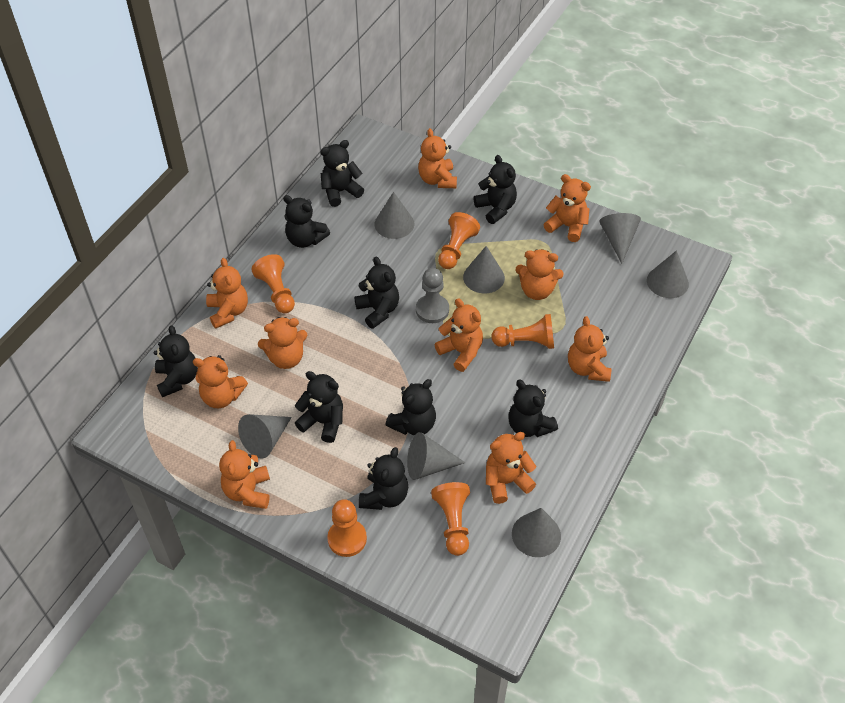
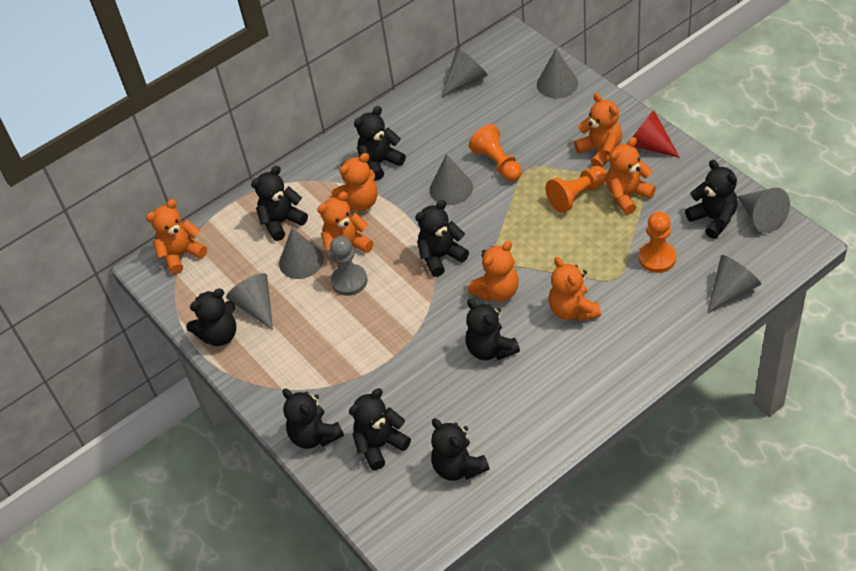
orange pawn: [251,254,295,313] [327,499,367,557] [431,482,470,556] [438,212,480,269] [491,314,554,349] = 5 -> [469,124,522,181] [546,166,607,213] [639,211,676,273] = 3
orange teddy bear: [193,355,248,408] [206,258,248,329] [219,440,270,509] [258,317,308,369] [418,128,457,188] [435,298,483,372] [486,432,536,504] [515,249,564,300] [543,174,591,242] [568,316,612,382] = 10 -> [146,199,207,274] [317,191,373,266] [331,153,378,211] [468,241,519,302] [549,257,601,322] [574,93,622,167] [606,137,656,215] = 7
red cone: none = 0 -> [633,110,680,158] = 1

